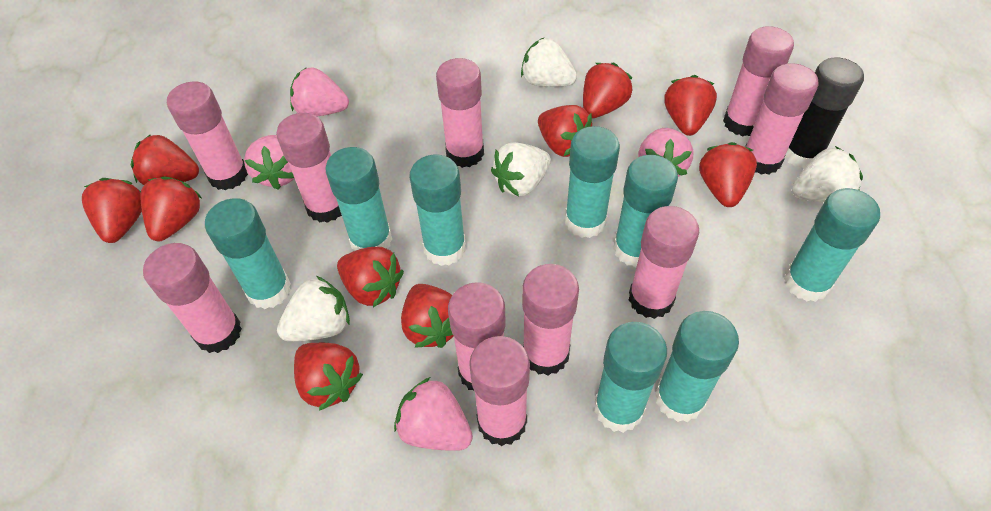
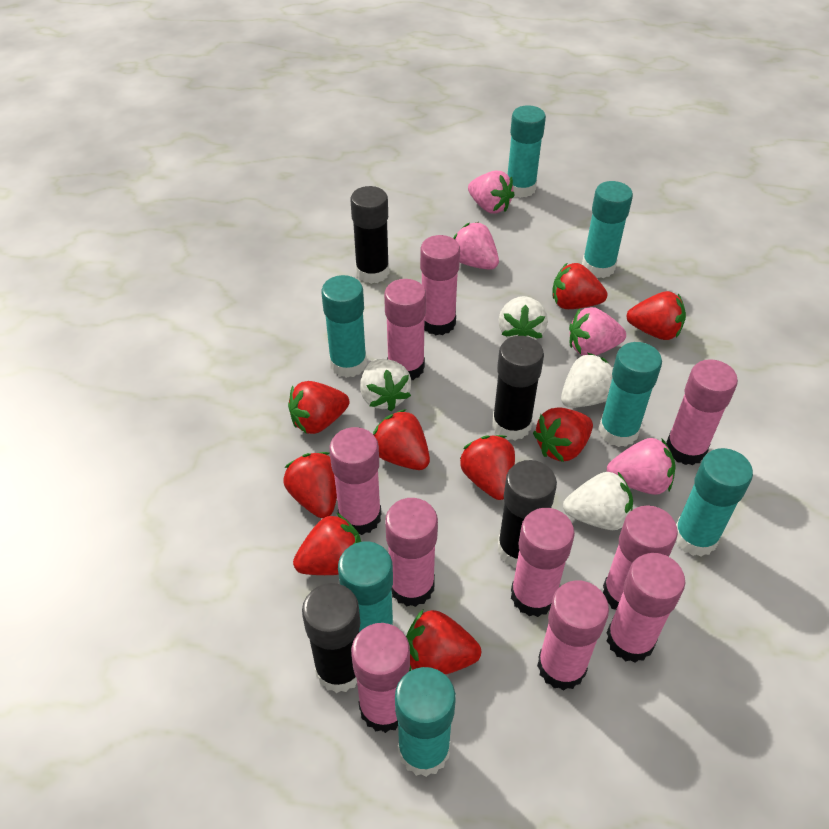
black glue stick: [785,58,864,169] = 1 -> [302,583,360,693] [350,186,389,284] [492,336,544,441] [497,460,557,568] = 4
red strawberry: [82,178,142,243] [131,134,199,185] [140,176,202,241] [294,343,363,411] [337,247,404,307] [401,284,454,348] [538,105,592,157] [583,63,632,118] [664,75,717,136] [699,142,757,207] = 10 -> [283,452,337,518] [288,381,349,434] [293,513,361,575] [373,409,430,470] [406,610,481,675] [460,435,515,500] [533,407,593,462] [552,262,607,309] [626,291,686,340] = 9
turquoise glue stick: [205,198,291,309] [325,147,392,251] [409,155,466,266] [565,126,620,238] [594,322,667,433] [613,155,678,267] [655,311,739,422] [784,188,880,302] = 8 -> [321,275,367,378] [338,542,394,632] [395,667,456,777] [508,105,546,198] [582,181,633,278] [598,342,662,447] [676,448,753,557] = 7

